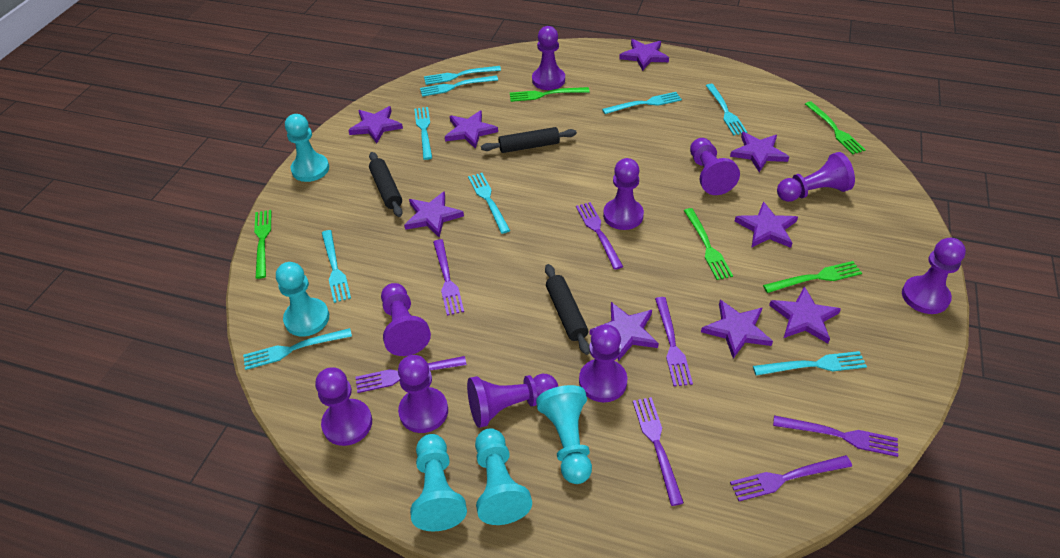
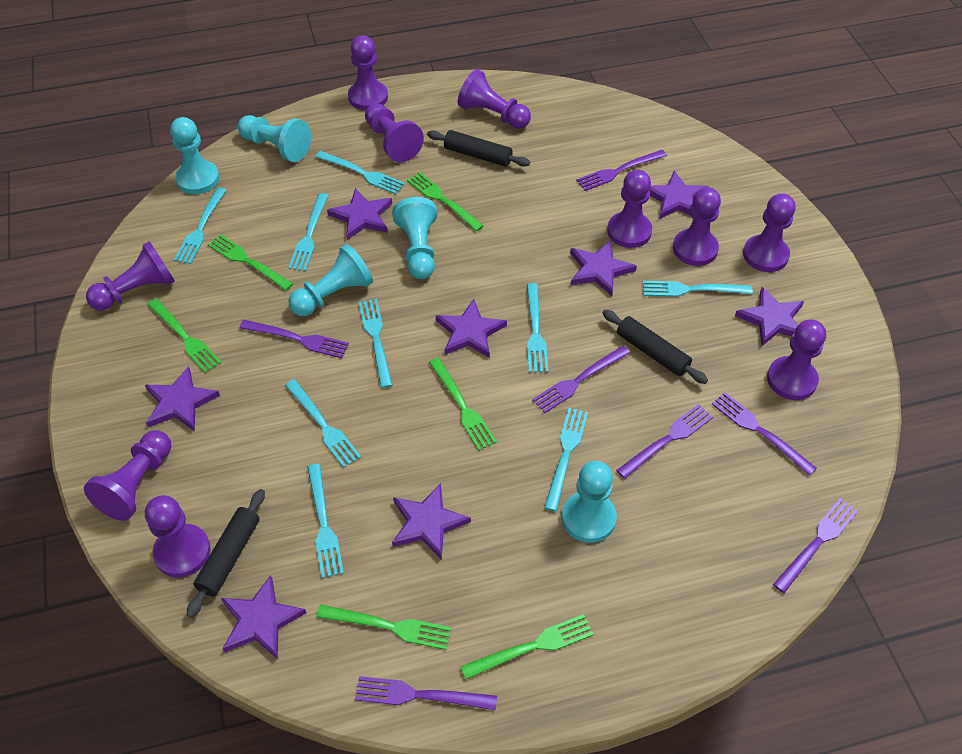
green fork: [254,210,272,279] [510,87,590,102] [684,208,733,280] [763,261,862,293] [805,101,865,155] = 5 -> [147,299,222,373] [207,234,293,291] [316,604,452,650] [407,172,484,231] [429,358,497,450] [460,614,594,679] = 6
purple star: [348,106,403,143] [404,191,464,238] [445,110,498,149] [590,302,659,361] [619,39,669,71] [701,300,773,359] [730,132,789,172] [734,202,798,248] [769,286,841,343] = 9 -> [145,366,220,431] [221,575,306,659] [327,188,392,240] [392,483,471,560] [436,299,507,358] [570,240,637,296] [650,171,709,219] [735,287,804,346] = 8

